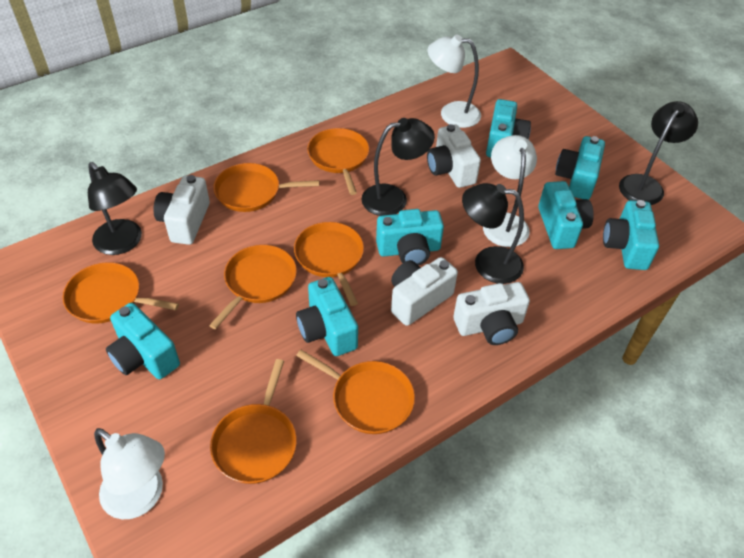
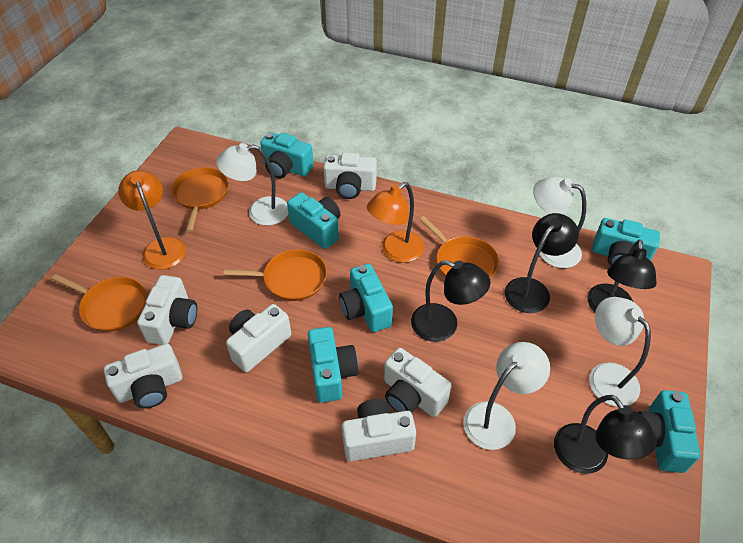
orange lamp: none = 0 -> [118,170,186,270] [367,182,424,263] = 2
orange pan: [63,262,179,323] [209,245,297,329] [210,359,297,484] [213,163,319,212] [294,222,364,306] [296,350,415,434] [307,128,369,195] = 7 -> [52,274,147,332] [171,167,229,232] [223,249,327,301] [419,216,499,279] = 4
turquoise camera: [106,303,180,379] [296,277,358,356] [376,209,444,265] [486,99,531,157] [538,181,594,249] [555,136,605,200] [603,200,659,270] = 7 -> [260,132,314,178] [287,192,341,249] [308,327,358,403] [339,264,393,332] [592,218,660,266] [638,390,700,473] = 6
white camera: [153,175,210,245] [391,257,458,326] [427,124,481,188] [453,282,530,345] = 4 -> [104,344,182,409] [137,275,197,345] [226,304,291,372] [323,152,377,199] [342,399,416,461] [384,348,452,417] = 6
white lamp: [94,428,165,519] [428,35,481,128] [483,135,537,247] = 3 -> [216,143,288,225] [463,342,550,450] [533,177,586,268] [589,297,651,407] = 4

